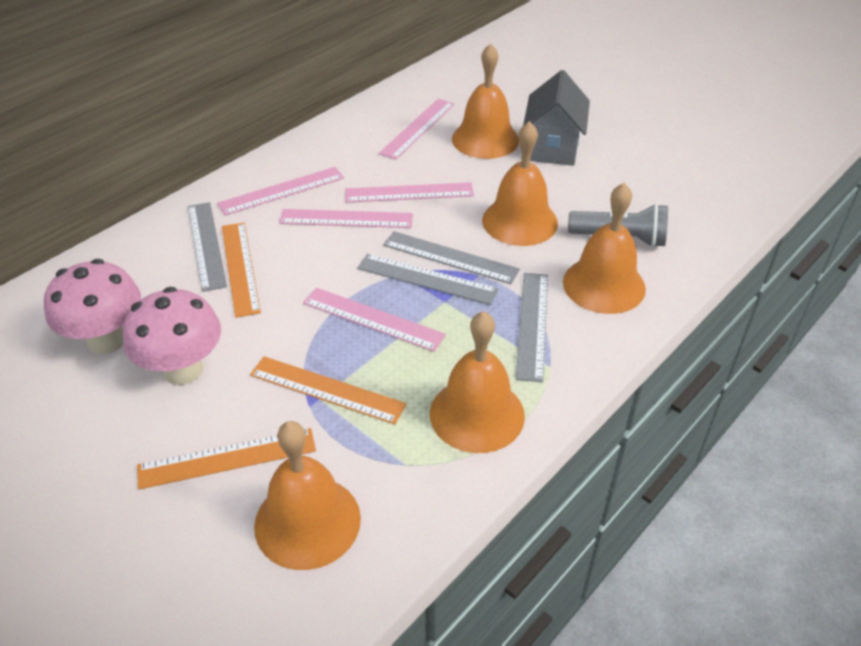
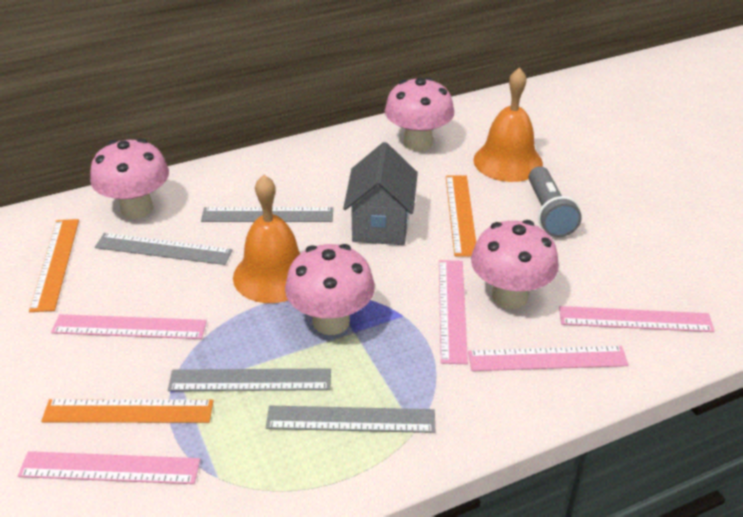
orange bell: [254,421,361,570] [430,311,525,453] [452,43,519,159] [482,121,558,246] [563,183,646,314] = 5 -> [233,175,300,303] [473,67,543,182] = 2
pink mushroom: [44,259,141,354] [123,287,221,385] = 2 -> [90,138,169,219] [285,244,375,335] [385,77,454,151] [471,220,559,309] = 4

